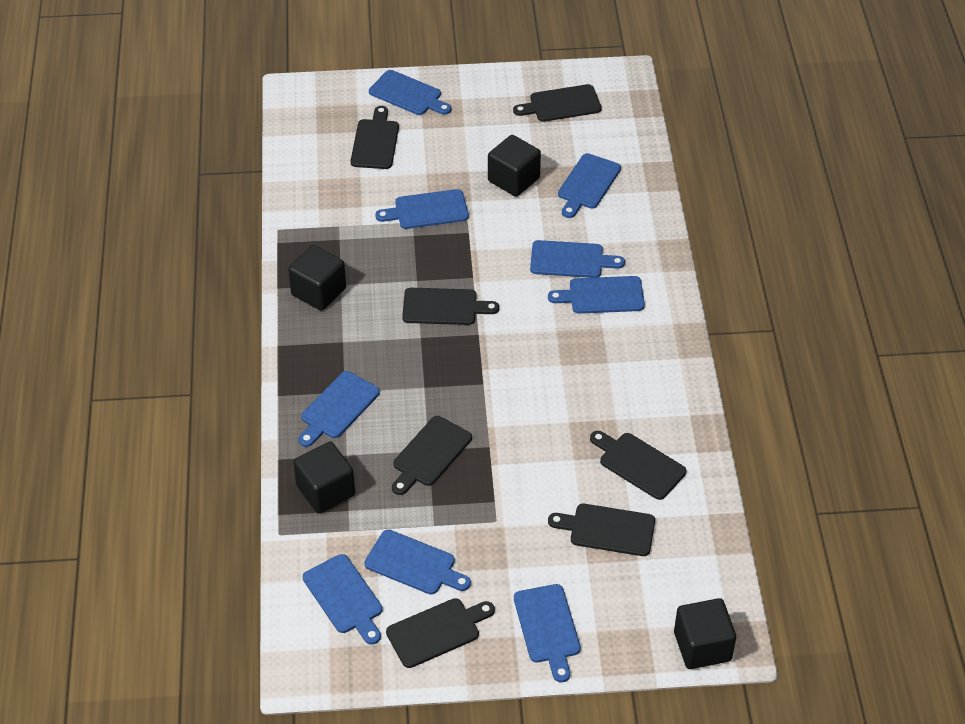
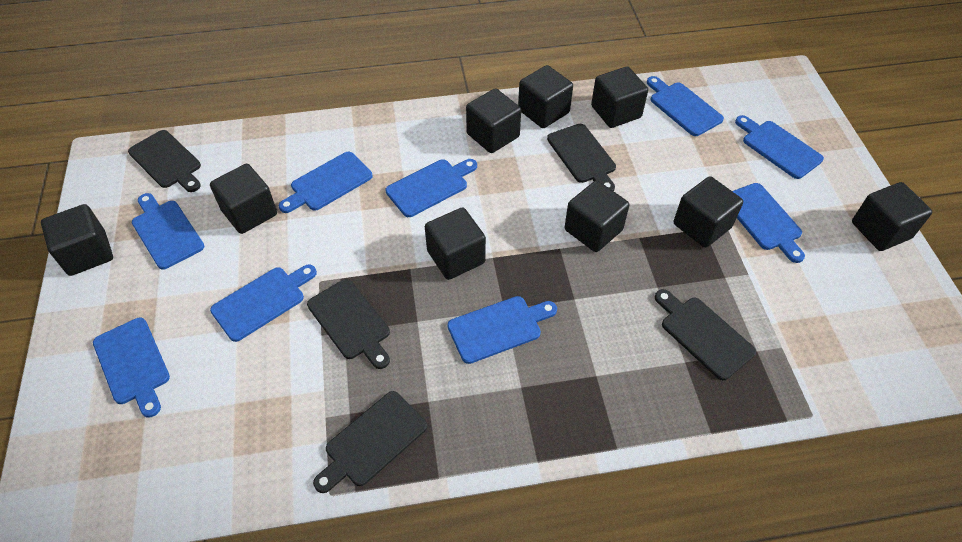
black cube: [288,245,346,311] [293,442,355,514] [488,135,541,197] [674,598,736,669] = 4 -> [41,204,113,276] [210,164,277,234] [425,207,486,280] [466,88,521,153] [518,65,573,128] [565,181,629,252] [591,67,648,128] [674,176,743,248] [852,182,932,251] = 9
black cutting board: [350,106,399,169] [386,598,495,668] [392,416,472,495] [402,288,499,325] [513,84,602,122] [548,504,655,556] [590,431,686,500] = 7 -> [128,130,201,192] [307,279,390,369] [313,391,427,493] [547,124,616,191] [655,289,756,380] = 5

